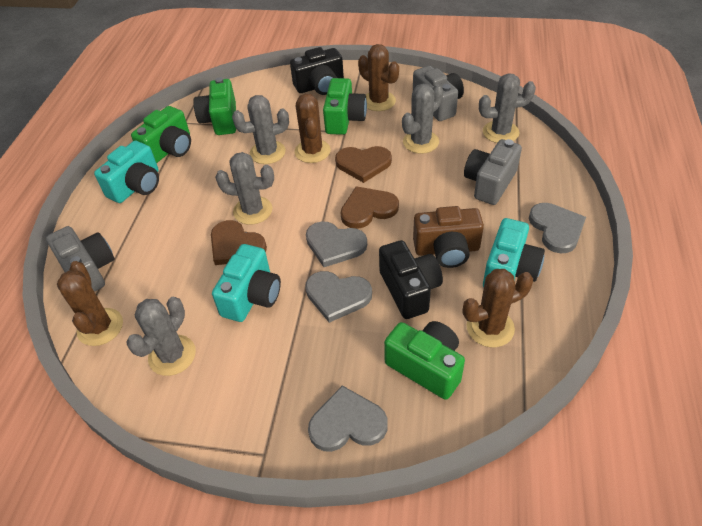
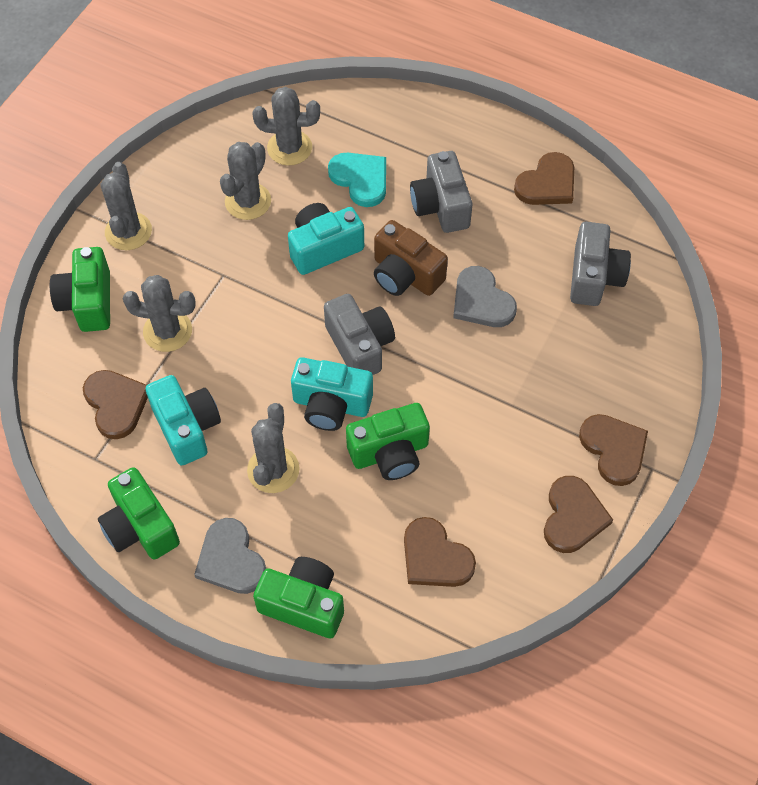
black camera: [290,47,344,95] [379,240,443,319] = 2 -> none = 0
brown cactus: [57,261,123,346] [295,94,331,163] [358,44,399,111] [463,269,533,347] = 4 -> none = 0
brown heart: [211,220,267,265] [335,146,392,183] [340,186,399,229] = 3 -> [83,370,148,439] [404,517,476,587] [514,152,574,205] [544,476,613,553] [579,414,648,486] = 5
grey heart: [305,271,372,323] [306,221,367,267] [308,385,388,452] [529,203,586,253] = 4 -> [194,518,266,594] [453,266,517,327] = 2
turquoise heart: none = 0 -> [328,153,386,207] = 1

